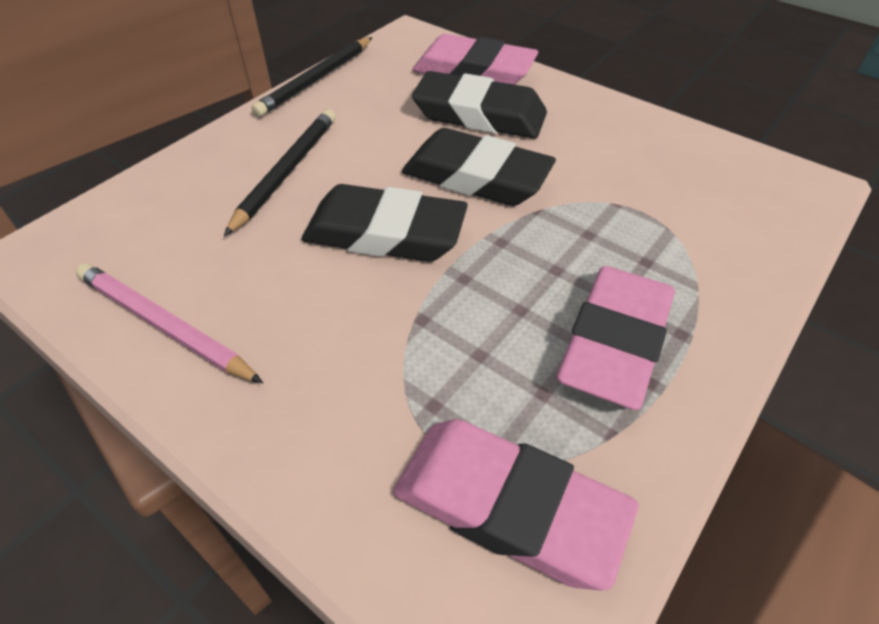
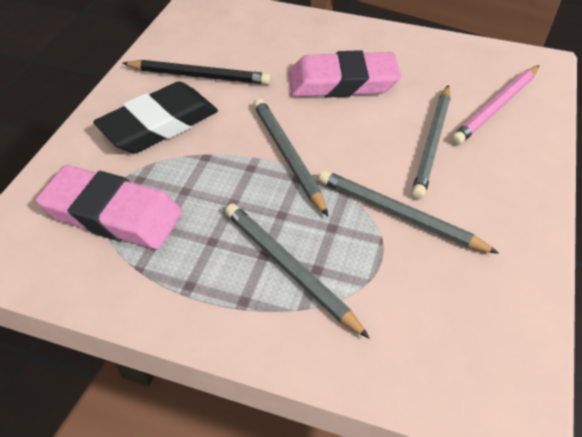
black eraser: [302,184,468,262] [402,128,556,206] [412,71,547,139] = 3 -> [93,81,218,153] = 1
black pencil: [224,109,336,236] [252,37,372,117] = 2 -> [122,60,271,85] = 1
grey pencil: none = 0 -> [225,204,370,339] [253,98,328,216] [319,170,499,254] [412,85,451,199] = 4
pink eraser: [393,419,639,591] [412,34,538,85] [557,266,675,410] = 3 -> [36,165,182,250] [289,50,401,98] = 2

